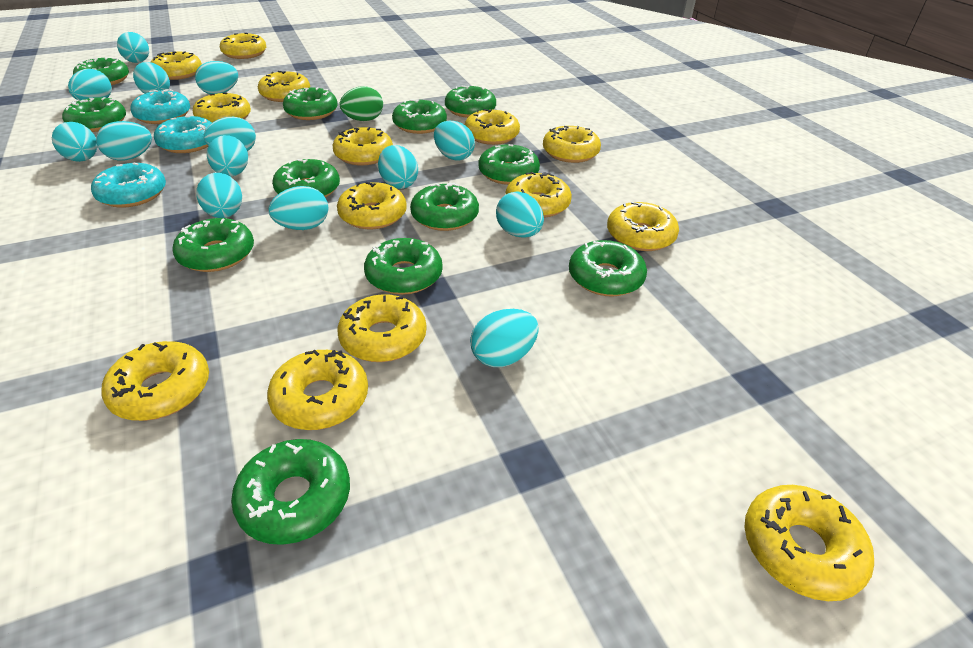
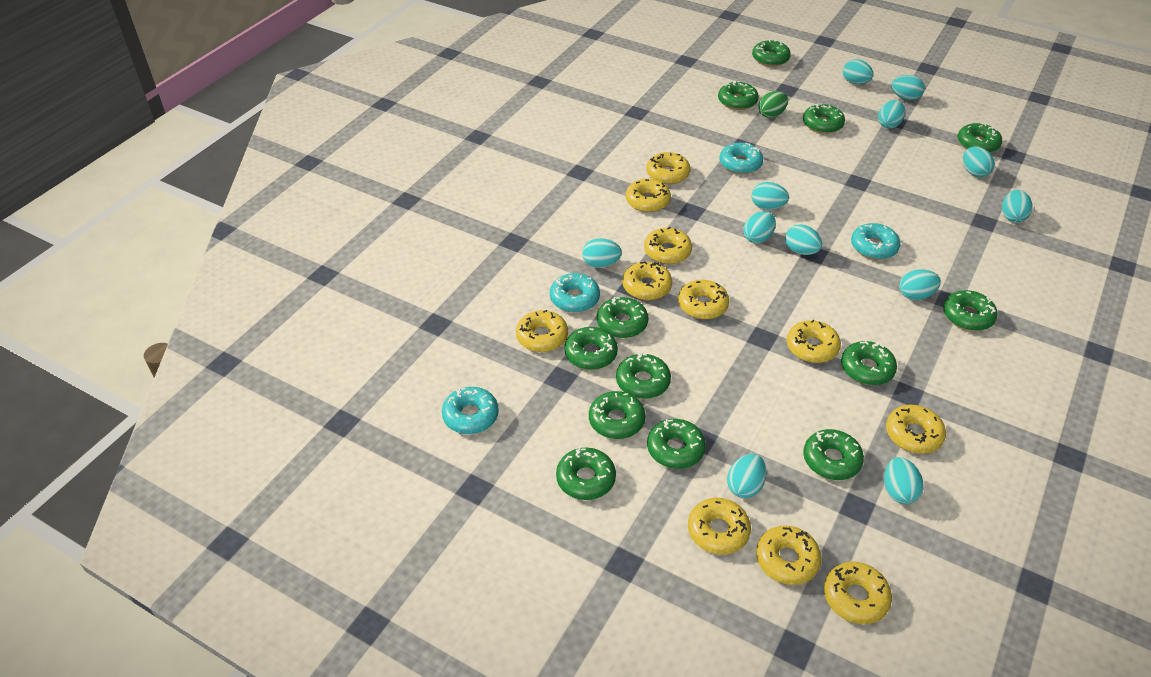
green donut: [62,97,126,132] [73,57,129,85] [172,218,254,272] [231,439,350,545] [272,159,340,198] [283,87,337,120] [364,238,443,295] [392,99,447,134] [410,183,479,231] [445,86,496,118] [479,144,540,185] [569,240,647,297] = 12 -> [556,447,616,500] [564,327,618,370] [589,391,646,439] [597,297,648,338] [616,353,671,399] [647,419,706,469] [718,81,759,110] [752,40,791,66] [803,103,845,134] [803,429,864,480] [841,341,897,385] [943,290,998,331] [957,123,1002,153] = 13
turquoise donut: [91,163,166,208] [130,89,190,124] [154,116,212,153] = 3 -> [442,387,499,434] [550,273,600,312] [719,143,763,174] [851,223,901,260] = 4
turquoise egg: [52,122,97,162] [68,69,112,100] [96,121,152,161] [117,32,149,63] [133,62,170,94] [195,61,238,94] [196,173,242,218] [204,117,256,151] [207,135,248,177] [269,186,328,230] [378,145,418,189] [434,121,475,161] [470,309,539,367] [496,191,544,238] = 14 -> [582,238,622,268] [727,454,766,498] [743,211,776,243] [752,182,789,210] [785,224,822,255] [843,59,873,84] [878,100,905,128] [884,457,923,504] [891,75,925,100] [899,269,941,300] [963,147,995,177] [1002,190,1033,223] = 12
yellow donut: [102,341,209,421] [151,51,202,80] [193,92,251,123] [220,33,266,59] [258,71,310,102] [267,350,368,430] [333,127,393,166] [337,182,407,229] [337,294,426,362] [465,109,520,145] [505,172,572,218] [543,126,601,163] [607,202,679,251] [745,485,874,601] = 14 -> [516,310,568,352] [622,261,672,300] [626,179,671,212] [644,227,692,264] [646,152,690,184] [678,280,729,319] [688,498,751,555] [756,525,822,585] [787,320,841,363] [824,562,892,624] [886,405,946,454] = 11

